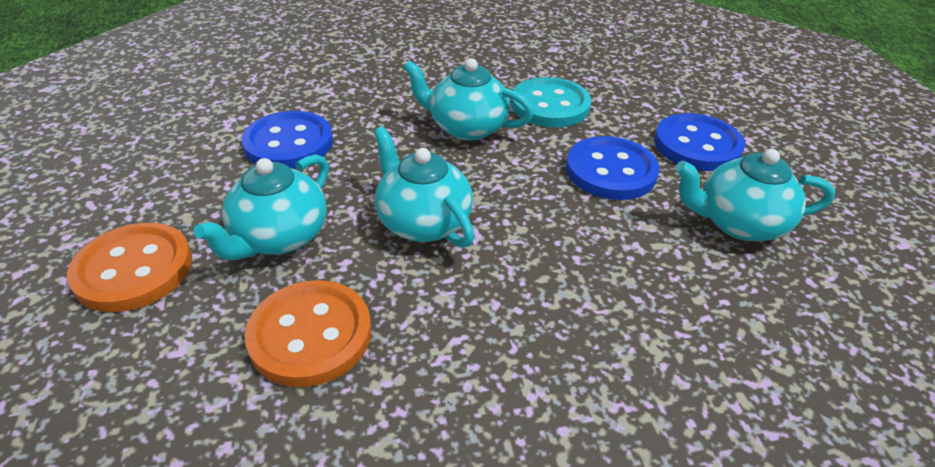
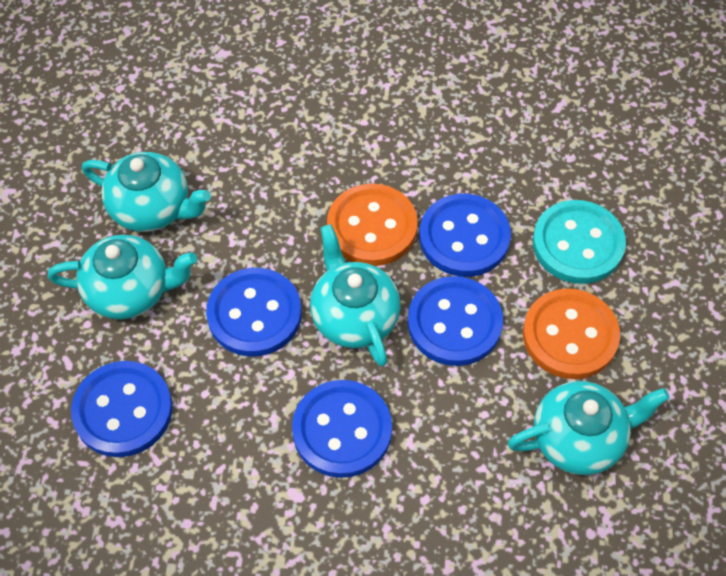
blue button: [242,111,333,169] [566,136,659,200] [654,113,745,171] = 3 -> [71,361,173,457] [206,268,301,357] [292,380,392,478] [408,276,503,366] [419,194,511,277] = 5

